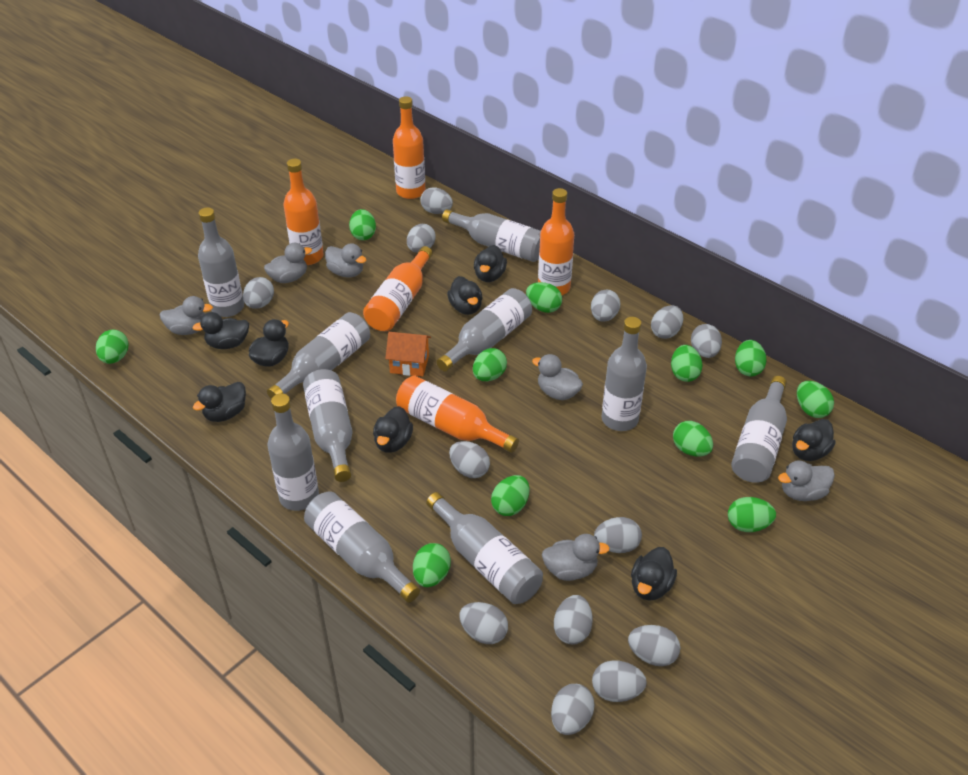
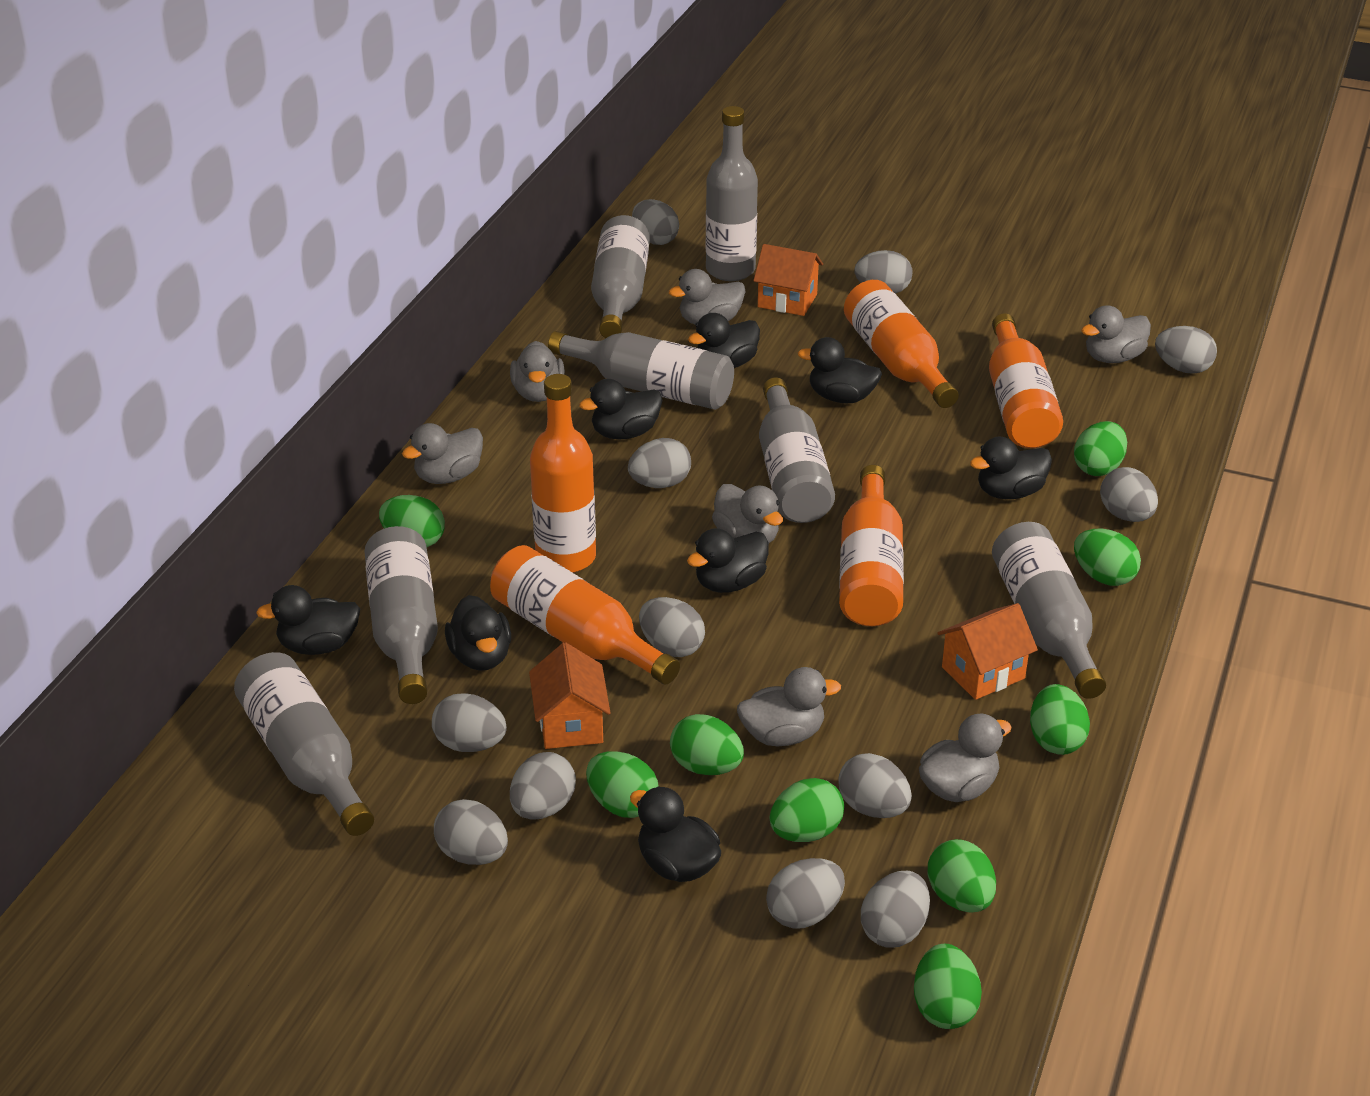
green egg: [96,330,129,364] [349,209,376,240] [413,543,451,587] [473,348,507,381] [491,475,529,516] [526,282,562,313] [671,345,703,382] [673,421,713,457] [728,497,776,532] [735,340,766,376] [797,381,834,418] = 11 -> [379,495,445,547] [586,751,659,818] [670,714,744,775] [770,778,844,842] [914,944,982,1029] [928,839,996,912] [1030,684,1090,755] [1074,421,1127,476] [1074,529,1141,586] = 9
grey bottle: [198,207,244,317] [267,312,370,399] [267,393,319,511] [303,369,353,482] [304,491,420,603] [426,492,543,604] [436,288,532,372] [442,209,541,262] [602,317,647,431] [731,376,787,483] = 10 -> [234,652,374,836] [364,526,438,704] [548,331,734,410] [591,215,650,338] [706,106,758,281] [759,377,835,523] [992,522,1106,699] = 7
grey duck: [160,296,213,335] [264,243,312,283] [325,243,366,277] [532,354,583,400] [542,534,610,581] [778,460,835,501] = 6 -> [402,423,483,484] [510,341,565,402] [669,269,746,324] [712,484,783,543] [737,667,841,746] [919,714,1012,802] [1081,305,1151,363] = 7
grey egg: [243,277,274,309] [407,224,436,253] [420,187,453,214] [449,441,490,478] [459,602,508,644] [551,684,595,735] [554,595,593,644] [591,290,620,322] [592,660,647,702] [594,517,642,553] [628,625,680,666] [651,305,683,339] [691,324,722,358] = 13 -> [432,693,507,752] [434,799,508,865] [510,752,576,820] [628,438,691,488] [632,199,679,245] [639,597,705,657] [766,858,845,929] [838,753,912,818] [854,250,912,294] [861,871,930,948] [1100,467,1158,522] [1155,326,1217,374] = 12
orange house: [385,332,431,377] = 1 -> [529,642,610,749] [753,244,823,316] [937,603,1038,700] = 3

